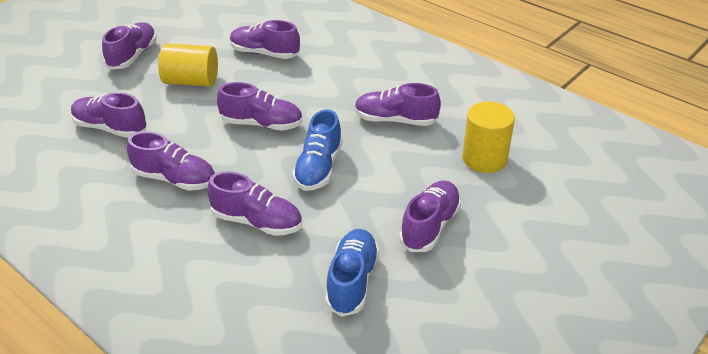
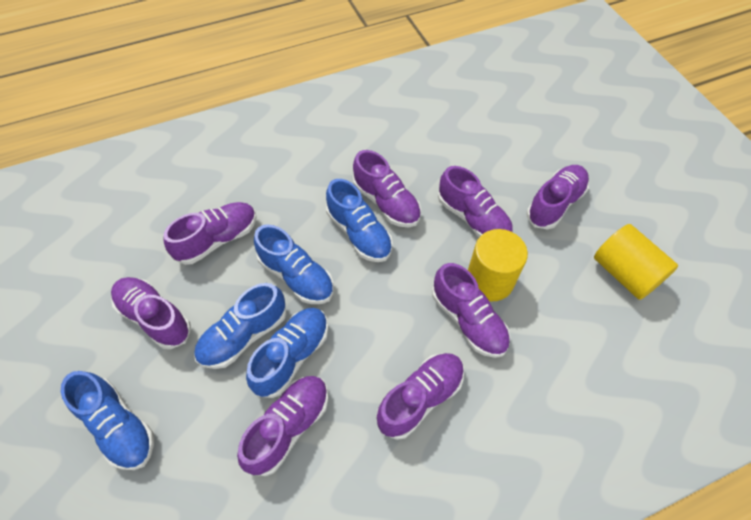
blue shoe: [292,109,343,191] [325,229,379,317] = 2 -> [61,371,154,470] [194,283,287,369] [246,308,328,398] [254,224,334,304] [326,179,393,262] = 5

